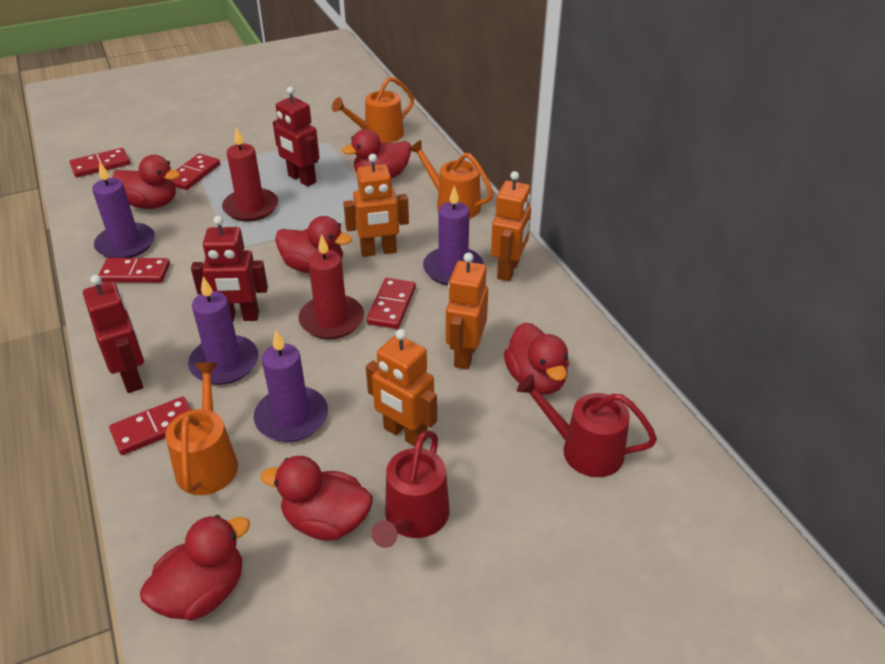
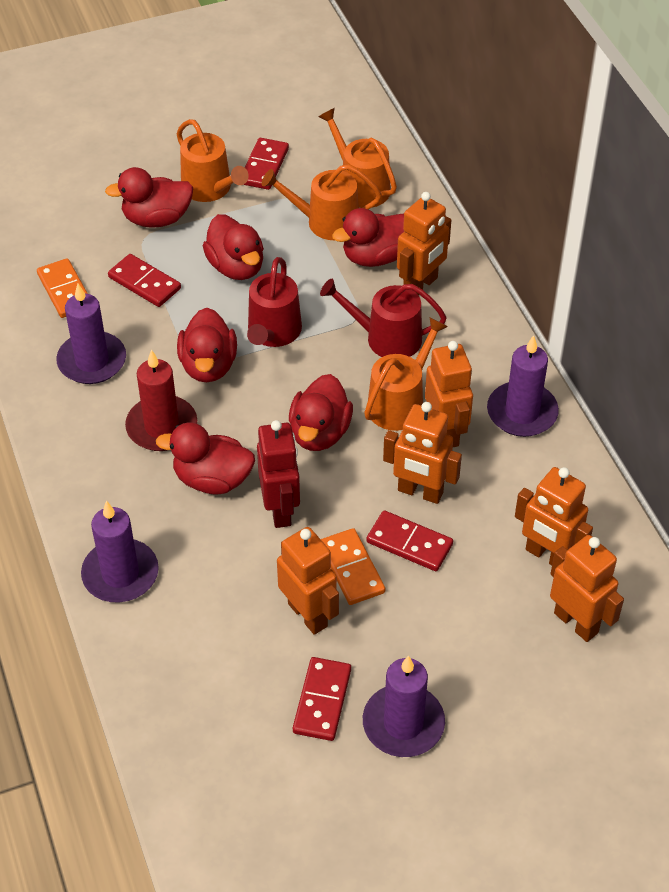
orange domino: none = 0 -> [37,258,88,318] [321,528,385,605] = 2
orange robot: [343,154,409,257] [366,329,437,446] [446,252,488,370] [491,171,531,281] = 4 -> [277,527,339,635] [383,402,462,504] [397,192,451,295] [425,341,473,447] [515,467,593,565] [550,535,624,642] = 6
orange watering can: [165,362,238,495] [332,77,414,143] [409,140,493,219] = 3 -> [177,119,249,202] [262,164,382,240] [318,108,397,208] [364,317,448,431] = 4
red candle: [222,127,278,222] [299,234,364,339] = 2 -> [125,350,197,451] = 1
red domino: [69,148,130,177] [98,258,170,283] [109,397,191,455] [171,154,220,190] [366,278,416,329] = 5 -> [108,254,181,307] [244,138,289,190] [293,657,351,741] [366,510,453,571] = 4
red robot: [83,275,144,393] [191,216,268,321] [273,87,320,187] = 3 -> [257,420,300,528] = 1

